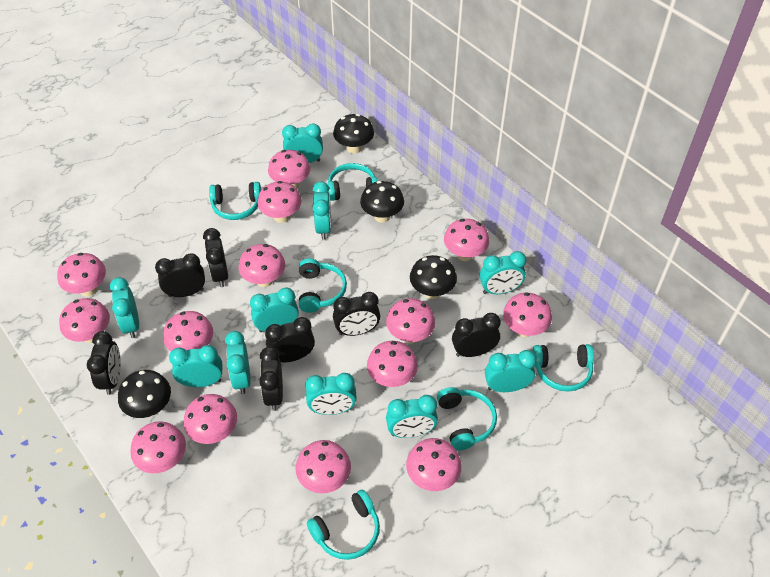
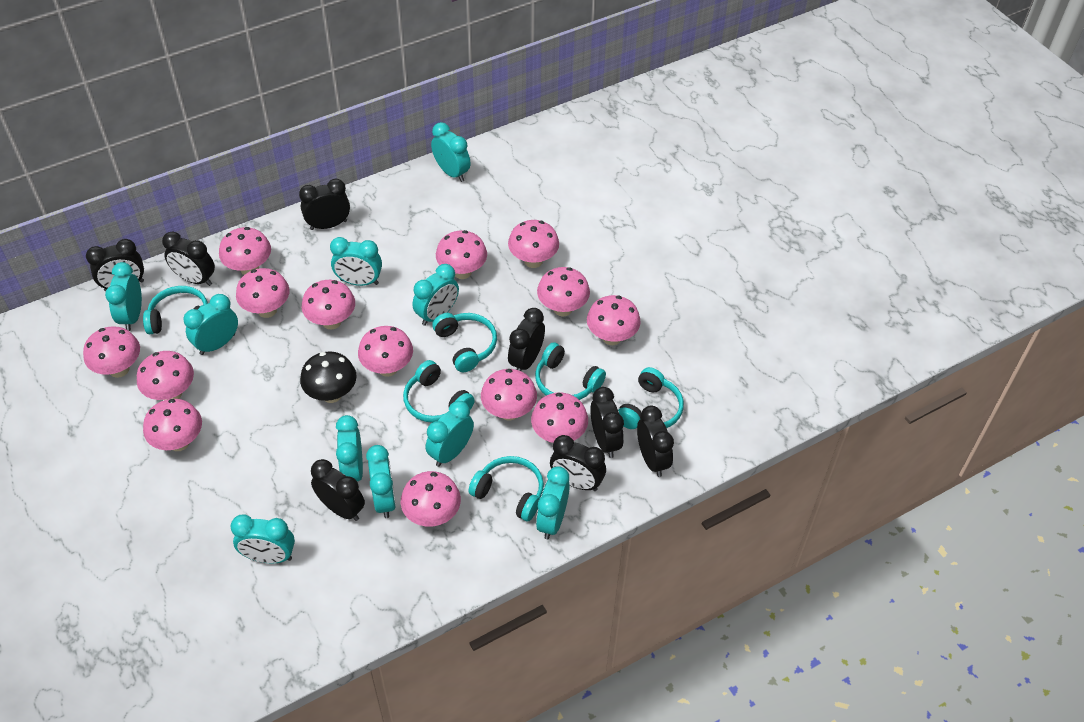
black clock: [87,331,121,395] [155,253,205,297] [203,228,228,287] [259,347,283,411] [265,317,315,362] [333,292,380,336] [452,313,501,357] = 7 -> [86,239,144,291] [162,232,215,286] [299,179,350,230] [311,459,365,521] [508,308,545,371] [550,435,606,491] [590,387,624,458] [637,406,674,477] = 8
black mushroom: [118,370,171,418] [333,114,374,154] [360,181,404,223] [410,255,457,299] = 4 -> [300,351,356,403] = 1

